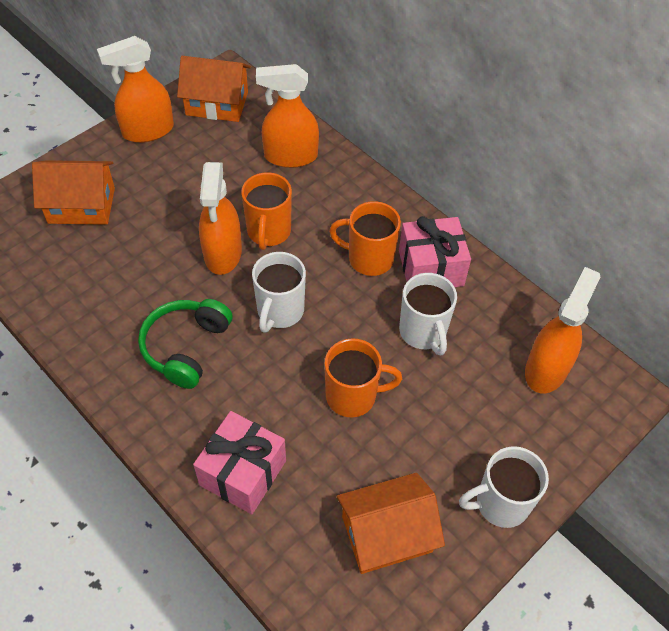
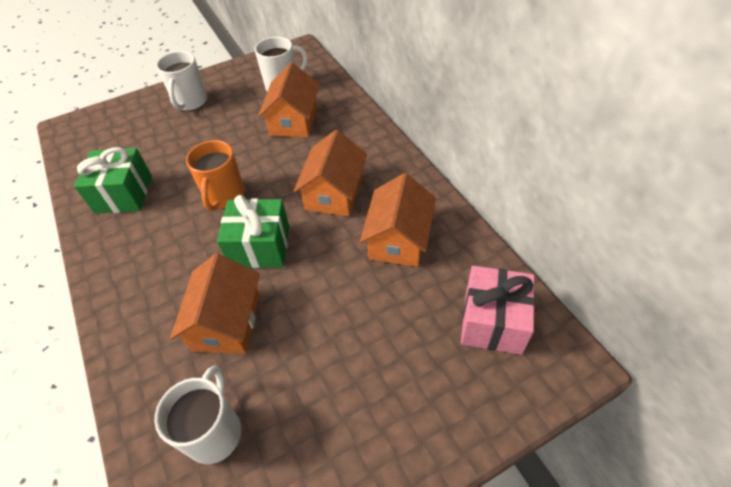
green gift: none = 0 -> [74,147,152,214] [217,195,289,268] = 2
green headphones: [138,299,233,389] = 1 -> none = 0
orange house: [32,160,115,225] [177,56,251,122] [337,473,445,574] = 3 -> [170,253,260,354] [258,63,320,137] [293,130,367,216] [360,173,436,267] = 4
orange mug: [241,172,292,250] [325,338,402,417] [329,201,401,276] = 3 -> [186,140,245,211] = 1
orange spray bottle: [97,36,174,143] [199,162,242,275] [256,64,319,168] [525,267,601,393] = 4 -> none = 0
pink gift: [193,411,286,514] [399,216,471,287] = 2 -> [461,266,535,355] = 1

